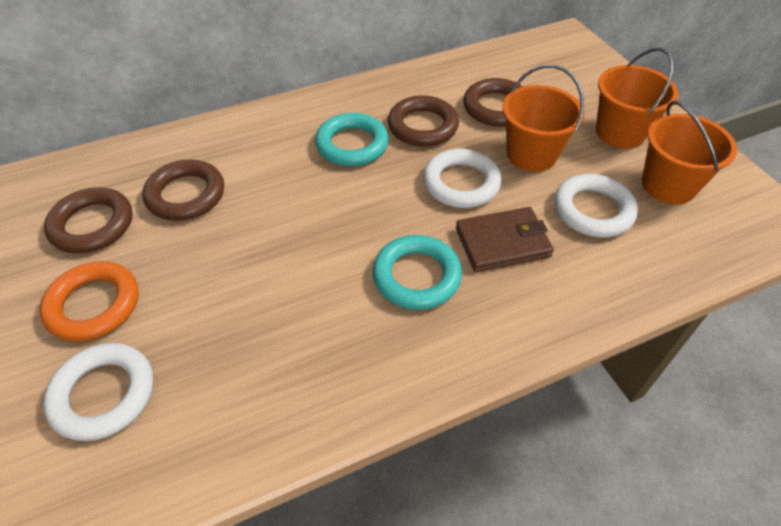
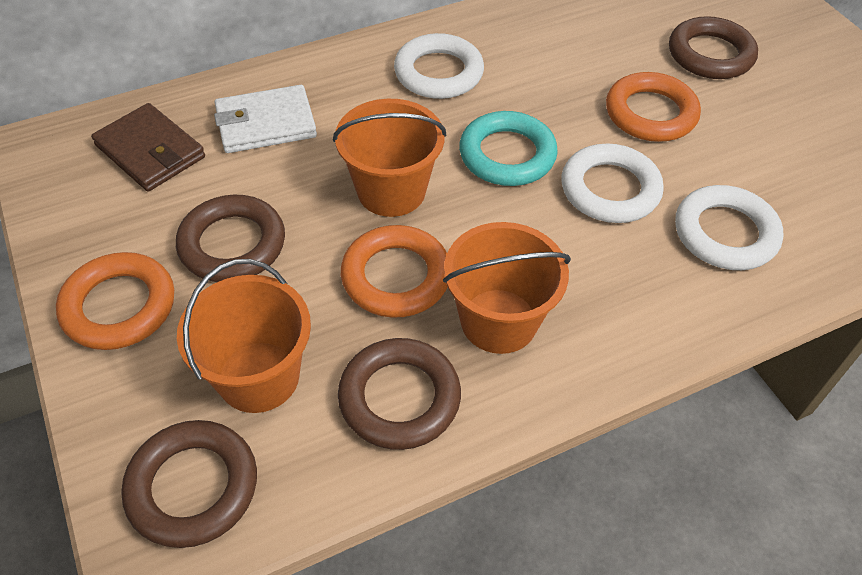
orange ring: [40,261,139,342] = 1 -> [56,252,174,350] [341,225,448,318] [606,72,701,142] = 3
turquoise ring: [315,113,389,166] [372,235,462,310] = 2 -> [459,111,558,186] = 1
white wallet: none = 0 -> [214,85,317,153] = 1

